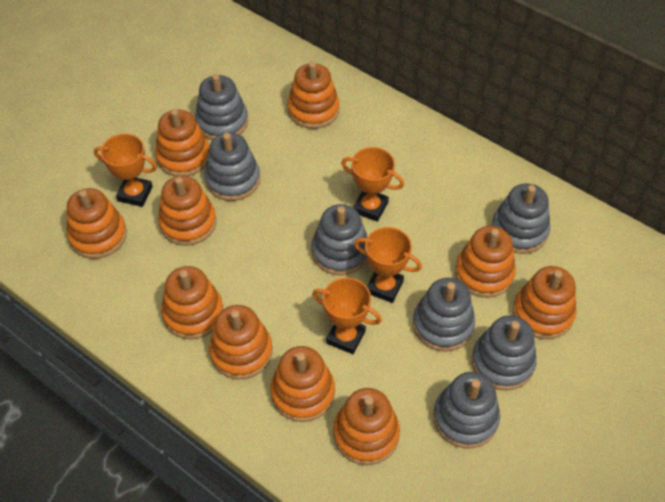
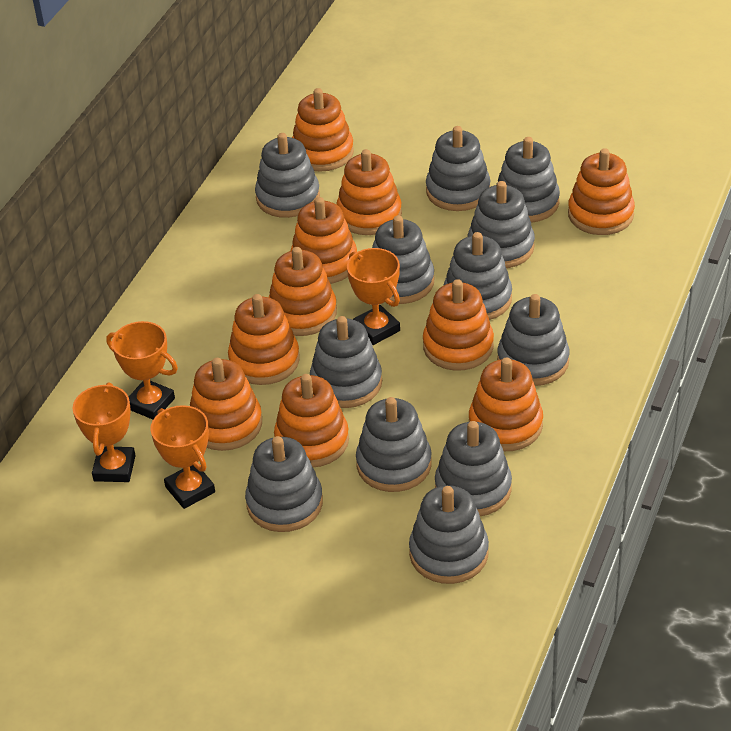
grey stacking toy: [195,74,248,140] [204,133,260,201] [311,204,368,275] [413,278,475,352] [433,372,500,448] [472,315,537,391] [491,183,550,254] = 7 -> [245,436,323,532] [255,133,320,218] [310,316,382,408] [356,397,432,492] [372,216,435,304] [409,485,489,584] [426,126,490,211] [435,421,512,516] [443,232,512,320] [468,181,535,268] [496,137,560,223] [497,294,569,386] = 12

